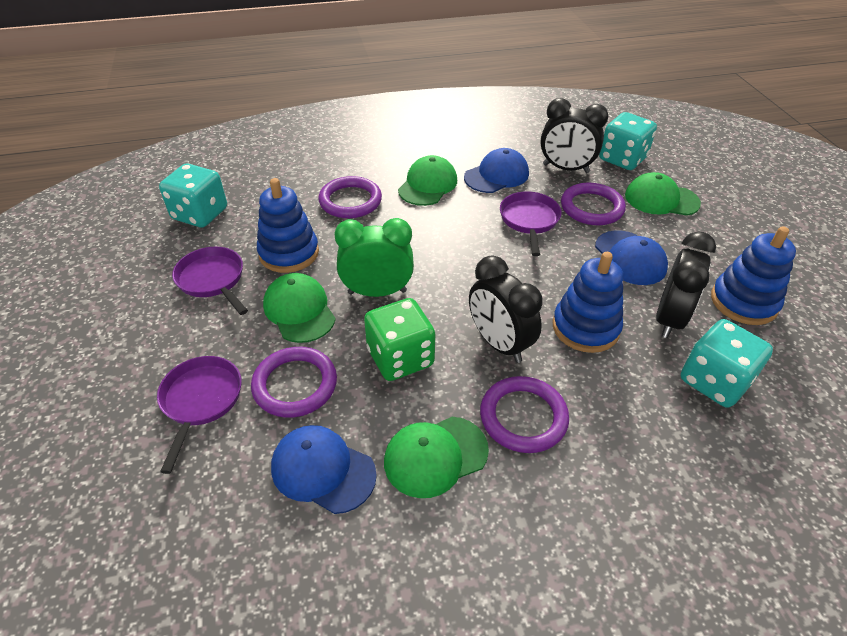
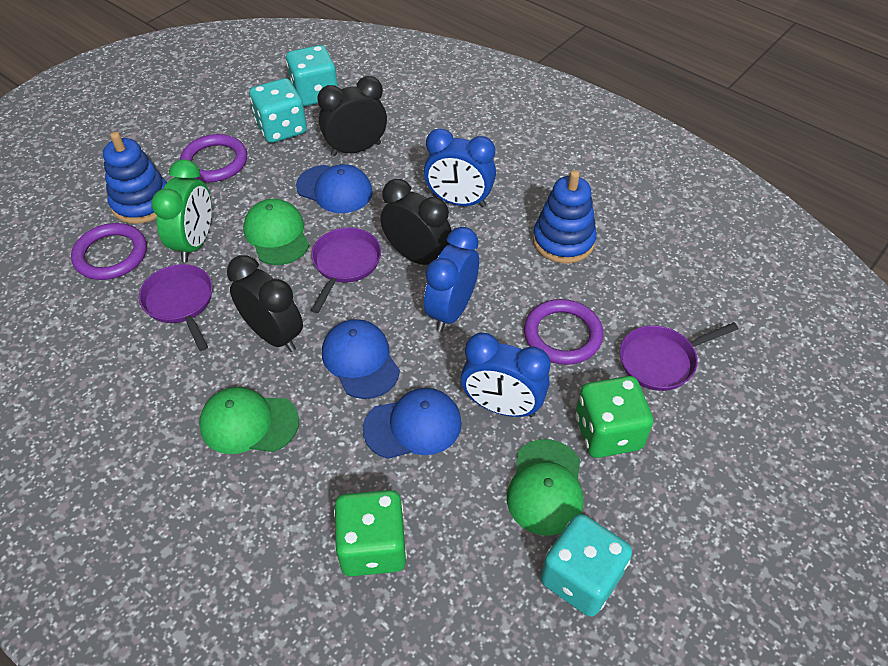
blue clock: none = 0 -> [424,128,496,208] [424,227,479,332] [461,333,551,417] = 3
blue stacking toy: [257,178,319,273] [553,252,623,353] [711,226,796,325] = 3 -> [103,132,167,224] [533,170,597,264] = 2
green cap: [263,273,336,343] [384,417,489,498] [398,155,457,206] [625,172,701,216] = 4 -> [199,387,299,454] [243,199,309,265] [507,439,583,536] = 3
green dice: [364,298,435,381] = 1 -> [334,490,407,576] [575,376,653,458] = 2
purple ring: [251,347,337,418] [318,176,382,218] [480,376,569,453] [561,183,626,225] = 4 -> [71,223,147,280] [180,134,247,182] [524,299,603,365] = 3

